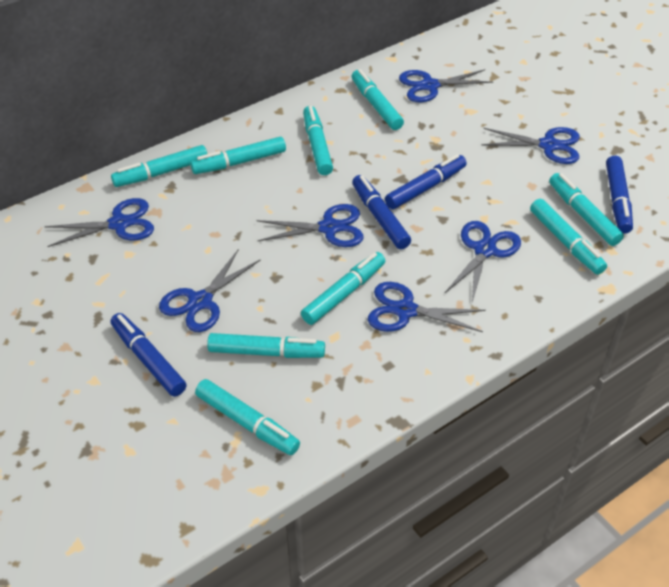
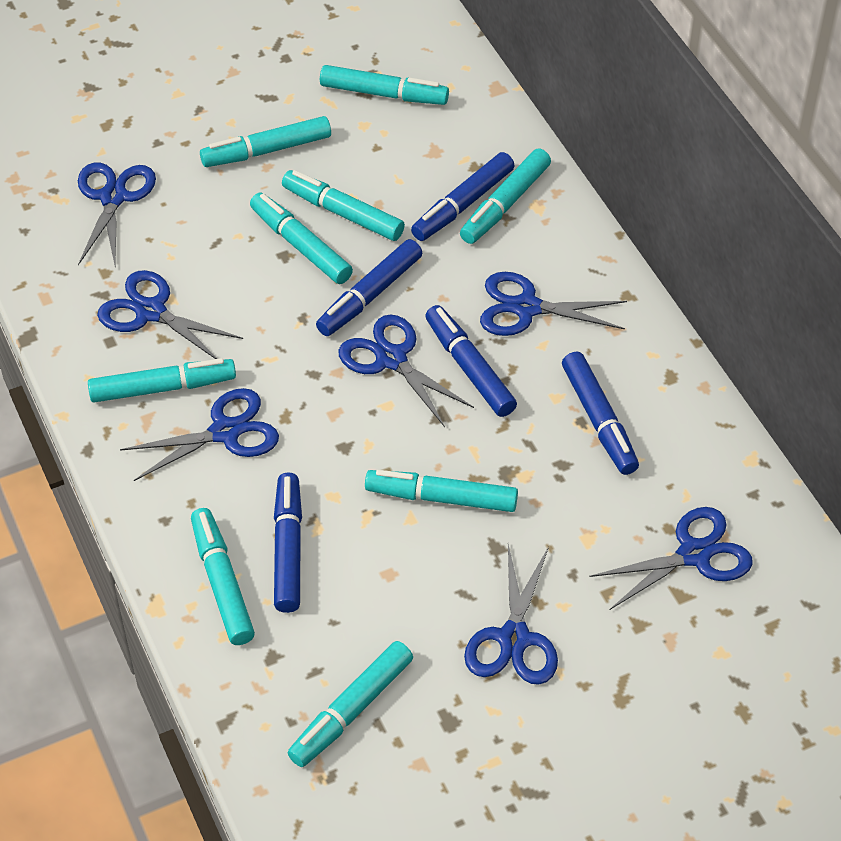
blue marker: [110,313,187,397] [352,175,411,249] [385,154,467,209] [606,155,633,234] = 4 -> [274,472,302,613] [316,239,422,336] [411,152,515,241] [425,305,517,417] [562,352,639,475] = 5

